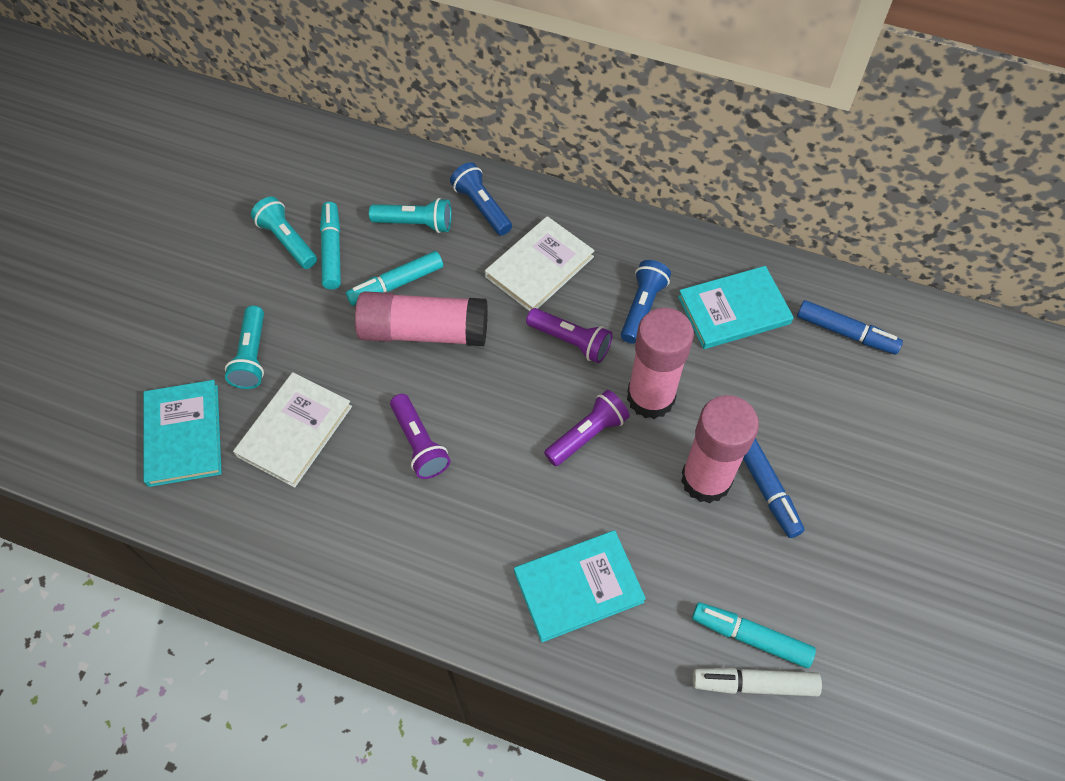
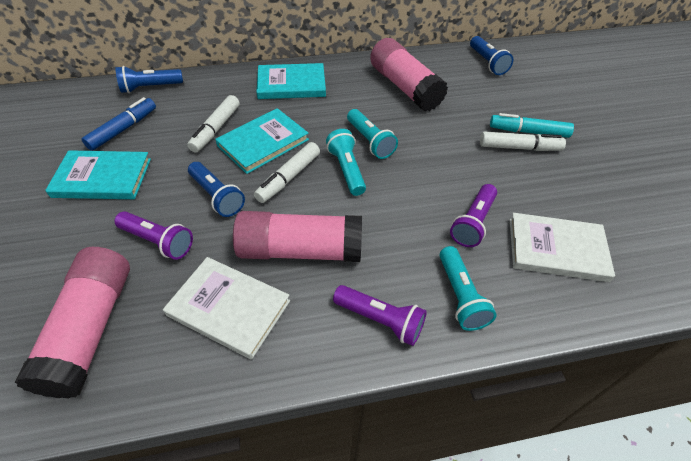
blue flashlight: [450,162,512,236] [621,260,671,344] = 2 -> [116,66,183,93] [188,162,245,217] [470,36,513,75] = 3
blue marker: [743,438,805,538] [797,300,903,354] = 2 -> [82,97,156,151] = 1
turquoise marker: [320,202,341,289] [346,251,443,306] [692,602,816,668] = 3 -> [490,113,574,138] = 1
white marker: [693,667,822,696] = 1 -> [187,95,240,153] [254,142,320,203] [480,131,566,151] = 3

